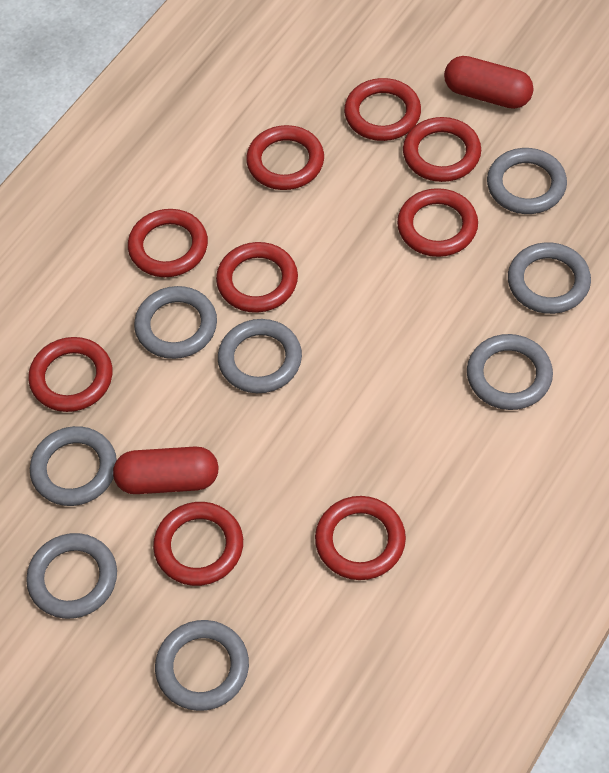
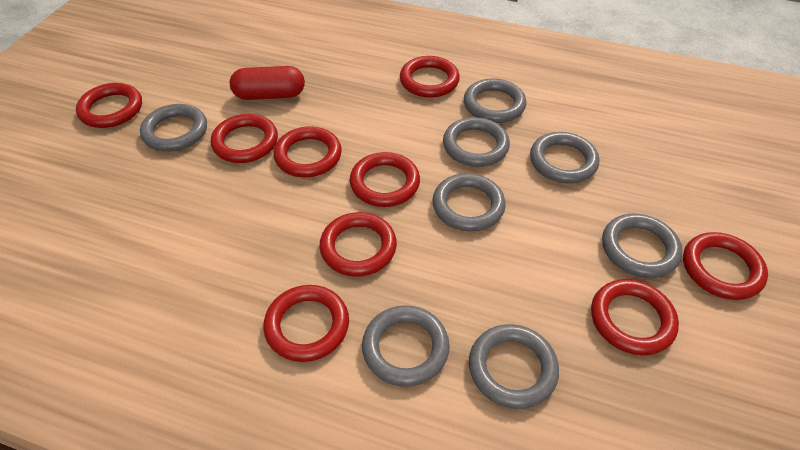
red capsule: [113,447,219,494] [444,56,534,109] = 2 -> [230,66,305,100] = 1

